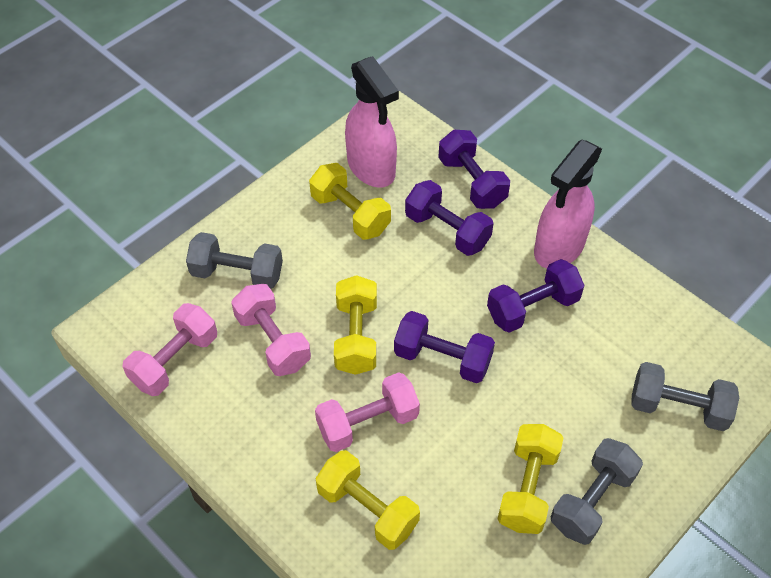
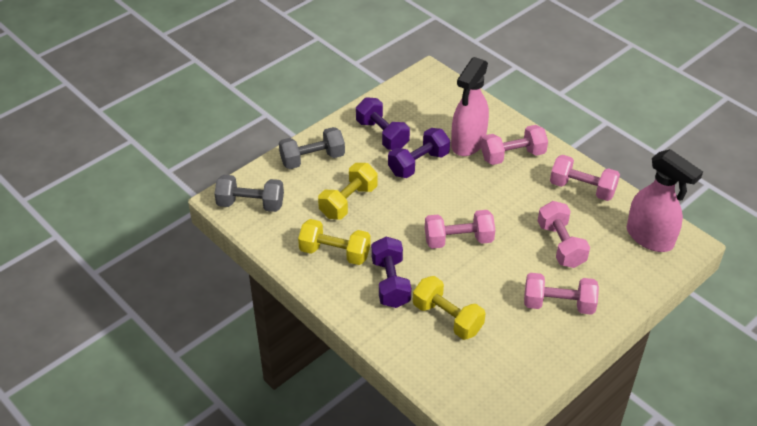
grey dumbbell: [186,232,283,289] [551,438,643,545] [631,362,739,431] = 3 -> [214,175,284,212] [279,127,345,169] = 2
pink dumbbell: [123,303,217,396] [231,284,311,376] [315,372,420,452] = 3 -> [425,210,495,249] [481,125,548,165] [524,273,599,315] [538,201,590,268] [550,155,620,201] = 5
purple dumbbell: [394,311,495,383] [405,180,494,256] [438,129,510,209] [487,259,584,333] = 4 -> [356,97,410,150] [371,237,411,308] [388,128,450,178] = 3
yellow dumbbell: [309,163,391,240] [315,450,420,550] [334,275,377,375] [497,424,563,534] = 4 -> [298,219,370,265] [318,163,377,220] [413,276,486,340] = 3

